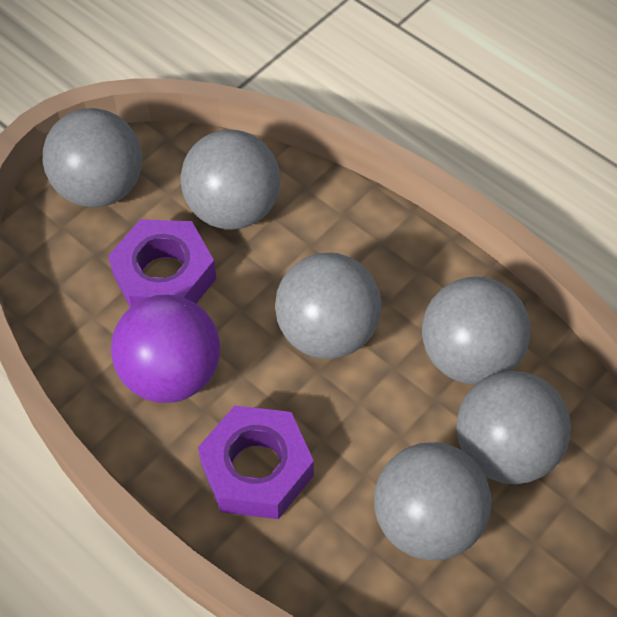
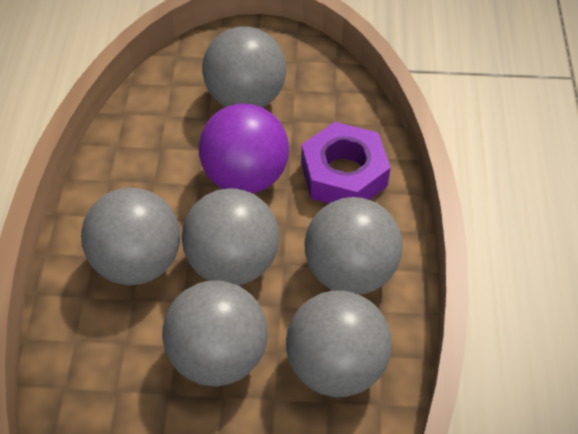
purple nut: [108,219,216,307] [198,406,314,519] = 2 -> [301,122,391,203] = 1

